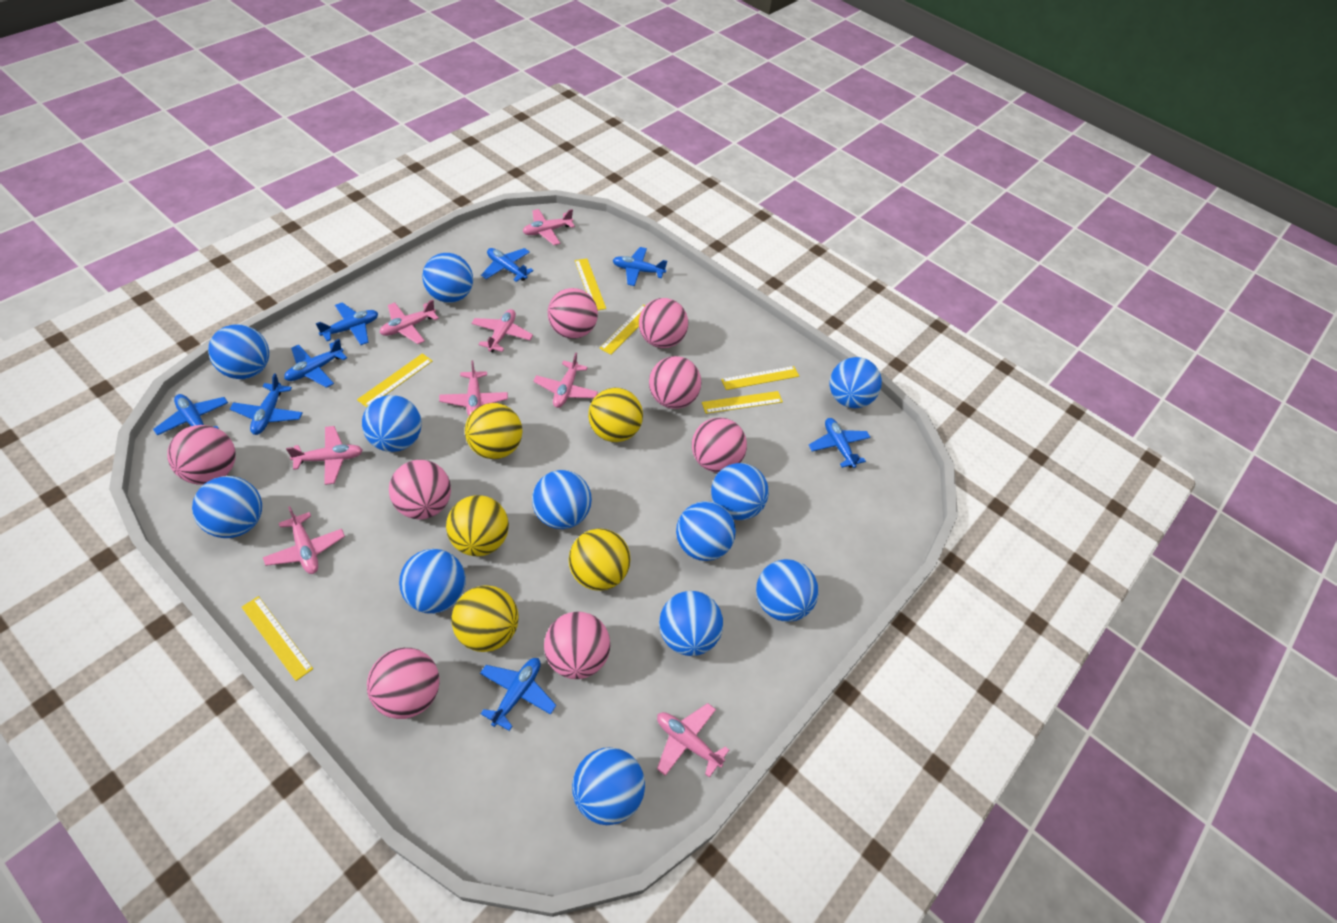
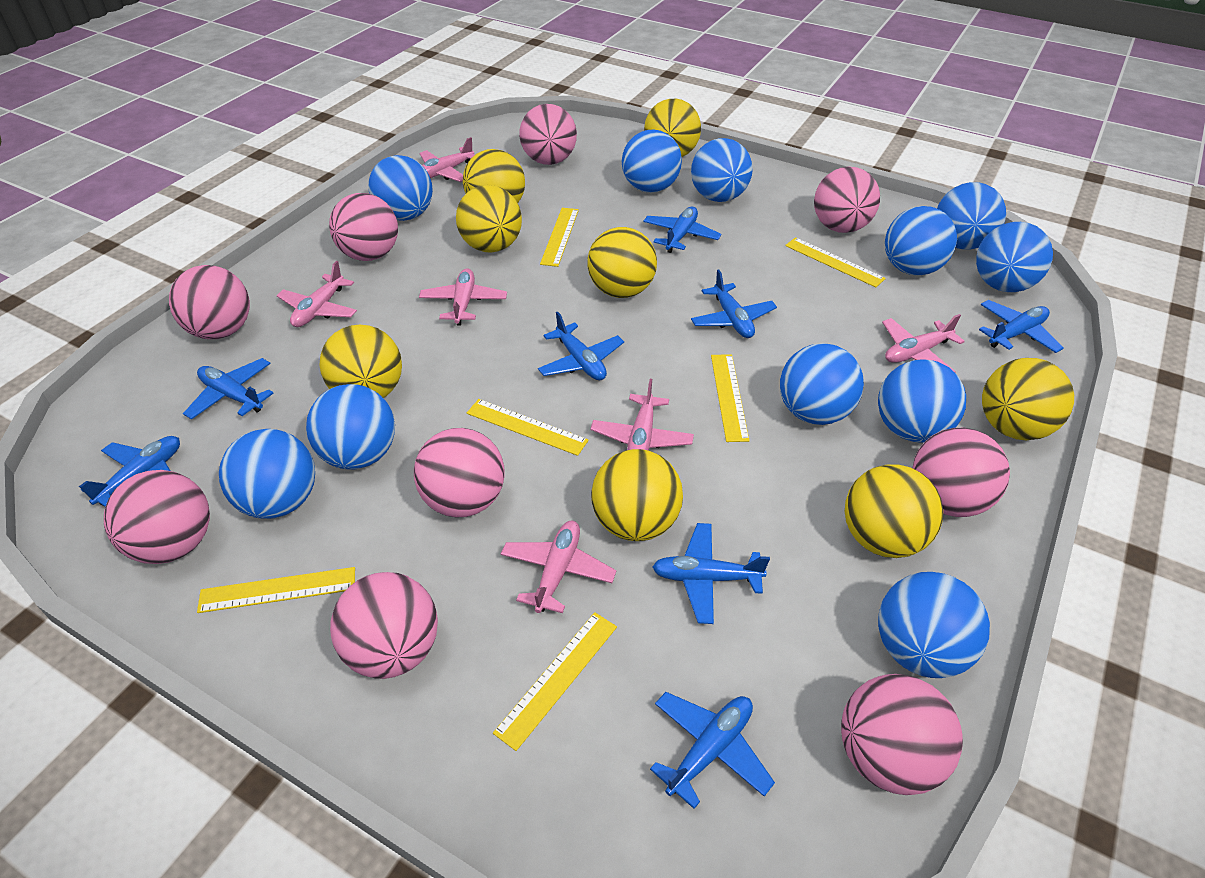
blue ball: [192,476,262,538] [208,324,269,379] [362,395,421,452] [399,549,466,614] [422,253,473,303] [532,470,592,529] [572,747,645,825] [659,591,723,656] [676,501,736,561] [711,463,769,520] [756,559,818,622] [830,357,882,408] = 12 -> [219,429,315,519] [306,384,395,470] [368,155,433,221] [622,129,682,193] [691,138,753,202] [780,343,864,425] [878,360,966,443] [878,572,990,678] [885,206,957,276] [937,182,1006,250] [976,222,1053,292] = 11
pink ball: [167,425,236,485] [367,648,440,719] [389,460,451,519] [544,612,610,679] [548,288,598,339] [639,298,688,348] [649,356,701,409] [692,417,747,472] = 8 -> [104,470,210,564] [169,265,250,339] [329,193,398,261] [330,572,438,679] [414,428,505,517] [519,104,577,165] [814,167,880,233] [841,674,963,795] [912,428,1010,517] = 9
pink plane: [263,506,345,574] [286,426,363,485] [380,300,439,344] [439,361,508,416] [471,309,533,352] [523,209,575,245] [533,353,598,408] [657,703,729,778] = 8 -> [277,261,357,327] [419,268,507,326] [420,137,474,182] [501,521,616,613] [590,379,694,451] [882,314,965,372] = 6
yellow ball: [446,495,509,556] [451,585,518,652] [465,403,522,459] [569,528,631,591] [588,388,643,442] = 5 -> [319,325,402,398] [456,185,522,253] [463,149,525,203] [587,227,657,298] [591,449,683,541] [644,99,701,157] [845,464,943,558] [982,358,1074,440] = 8

